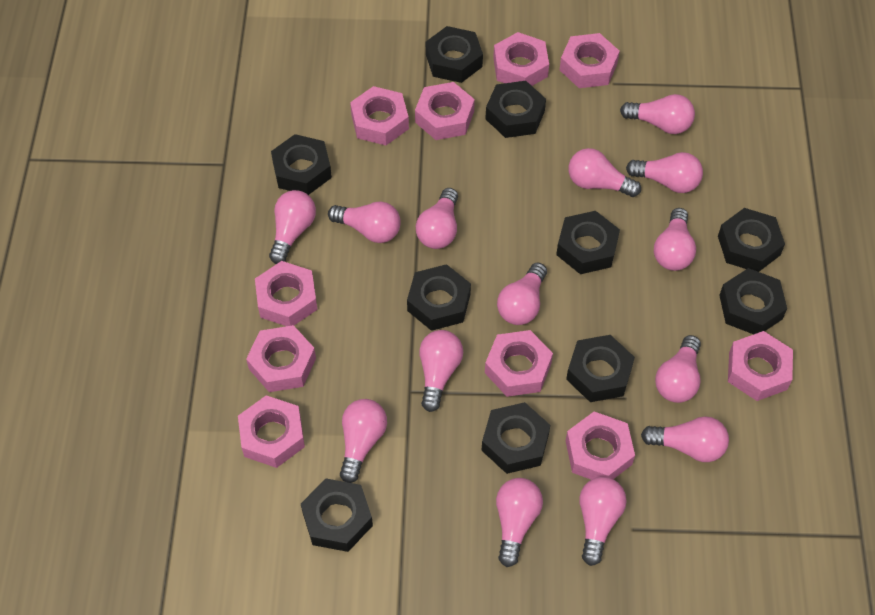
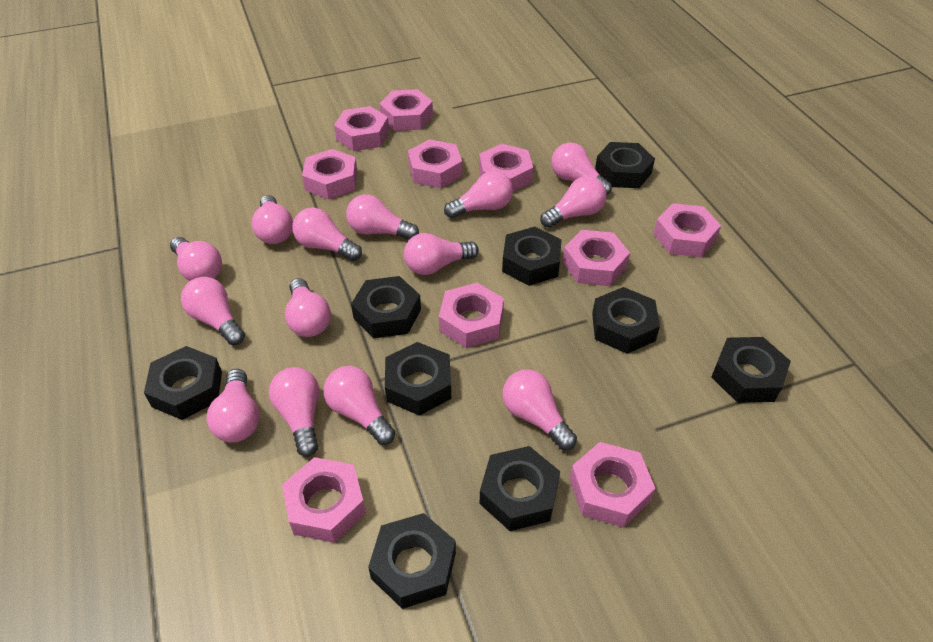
black nut: [271,134,332,195] [301,479,373,552] [407,264,471,331] [426,26,483,83] [481,402,550,474] [485,81,546,138] [556,211,620,274] [566,335,635,402] [718,208,785,272] [719,268,787,334] = 10 -> [144,346,222,420] [351,276,421,338] [368,513,456,609] [385,342,451,416] [480,446,560,531] [502,227,562,286] [592,287,660,354] [595,142,655,188] [711,337,791,403] = 9

